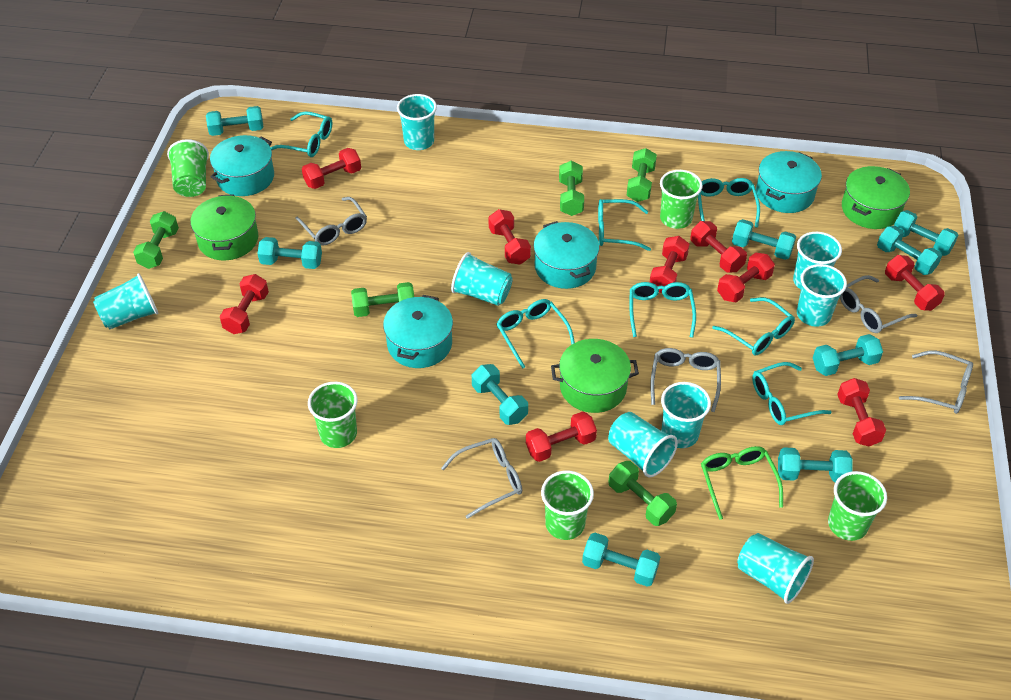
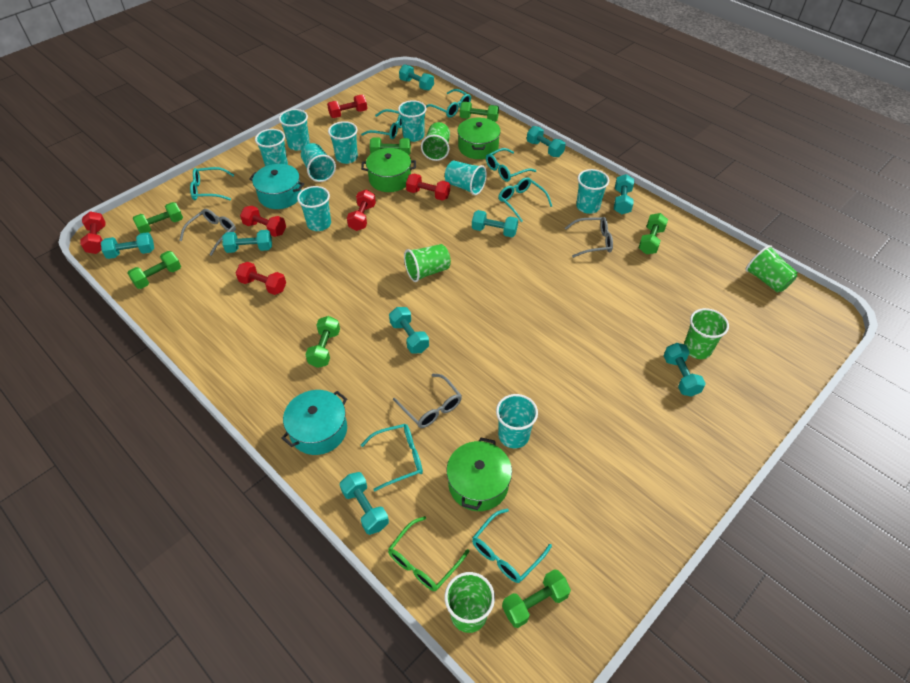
green dumbbell: [133,211,179,269] [351,282,414,317] [559,161,584,216] [608,461,677,526] [627,148,657,202] = 5 -> [128,251,181,289] [133,202,183,233] [305,316,340,368] [370,137,411,155] [460,102,499,122] [502,569,571,628] [638,213,668,254] = 7
grey glasses: [295,197,367,246] [441,438,522,519] [650,348,721,412] [840,275,917,333] [899,351,973,414] = 5 -> [179,209,236,256] [393,374,462,428] [565,217,613,258] = 3
red dumbbell: [220,274,269,334] [302,148,361,189] [489,209,531,265] [526,411,597,462] [650,236,690,293] [690,221,747,272] [717,253,775,302] [837,378,886,447] [885,255,945,311] = 9 -> [80,211,105,254] [236,262,286,295] [240,206,286,237] [327,95,367,118] [347,190,376,231] [406,174,450,201] = 6
turquoise cup: [93,273,158,329] [397,94,437,150] [451,252,513,306] [608,412,678,477] [661,382,711,448] [737,533,814,604] [793,232,842,289] [797,264,847,327] = 8 -> [255,129,288,166] [279,109,310,151] [297,186,331,231] [301,143,336,182] [328,121,358,164] [398,100,427,142] [445,161,487,195] [496,394,538,448] [576,169,609,214] = 9
turquoise pot: [210,135,274,196] [383,295,453,368] [534,221,599,289] [756,151,822,213] = 4 -> [249,164,304,209] [281,390,347,455] = 2

